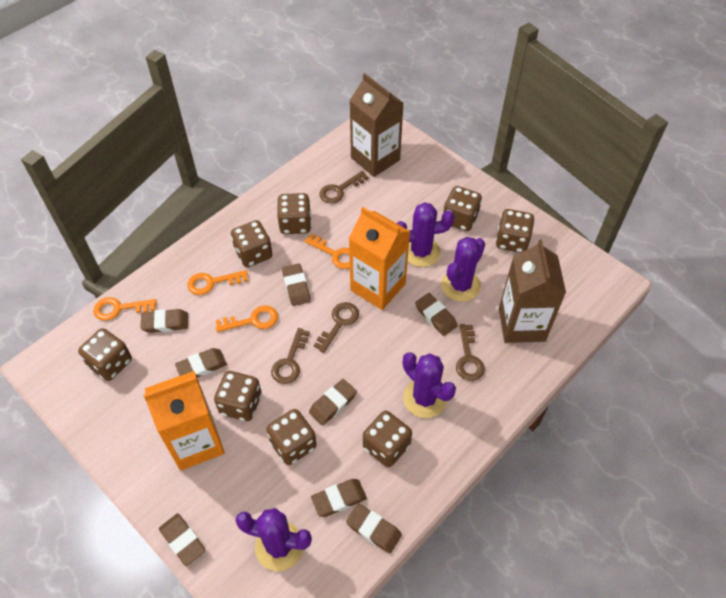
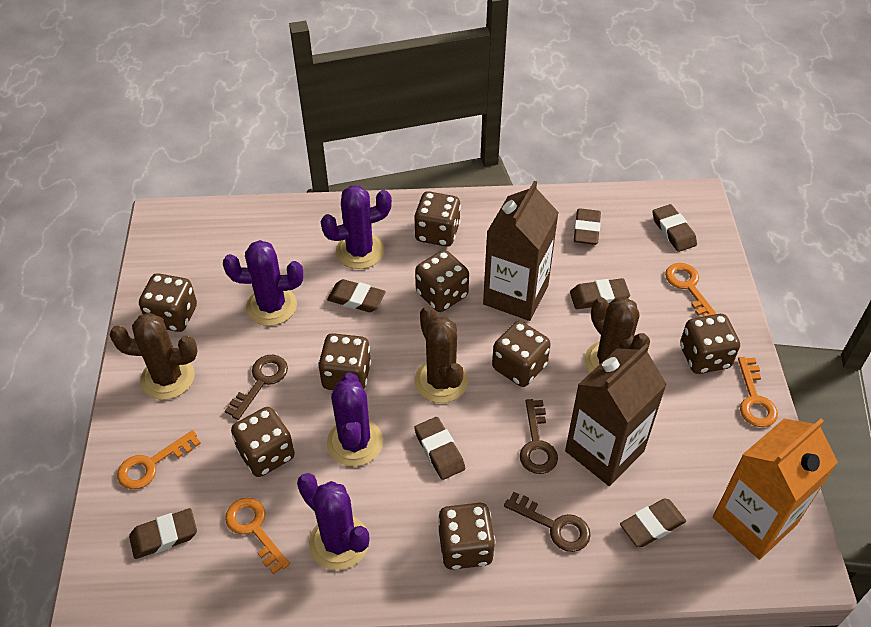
brown cactus: none = 0 -> [110,313,197,400] [414,306,468,403] [585,297,650,373] = 3
brown eraser: [141,309,188,333] [159,514,205,566] [175,348,227,378] [282,263,311,306] [309,379,357,426] [311,479,367,517] [346,503,402,554] [415,293,458,336] = 8 -> [129,508,197,559] [327,279,386,312] [414,417,465,480] [570,278,630,309] [574,208,601,245] [620,498,686,547] [653,204,697,252] = 7
brown key: [271,328,310,384] [314,302,359,353] [319,171,369,203] [456,324,485,381] = 4 -> [225,355,288,420] [504,492,591,552] [520,399,558,474] = 3
orange carton: [143,371,225,471] [349,207,410,310] = 2 -> [713,419,838,560] = 1

